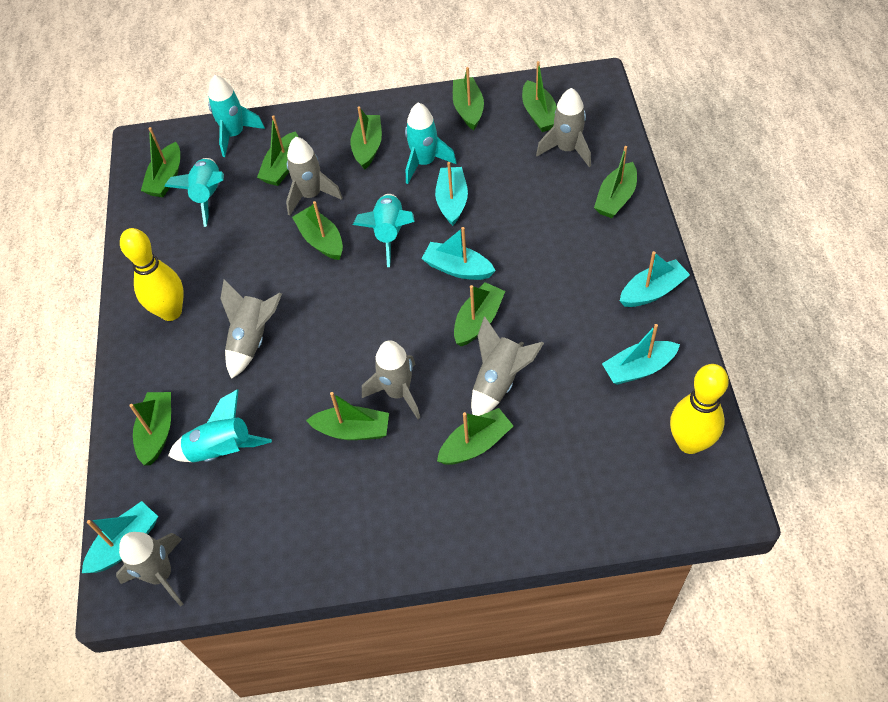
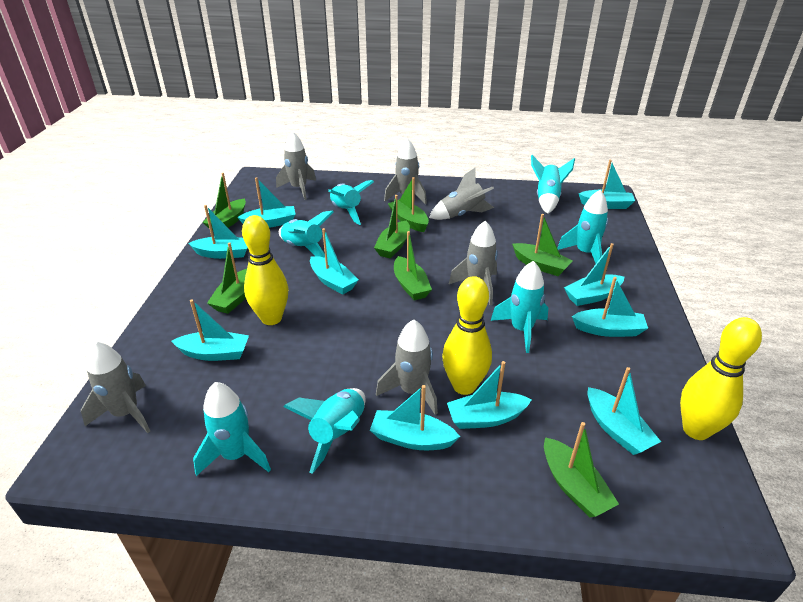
green boat: [129,392,171,465] [141,127,180,197] [257,115,298,186] [292,201,343,260] [306,392,389,440] [351,106,382,170] [437,408,513,465] [453,67,484,130] [454,282,505,346] [522,61,557,132] [594,146,637,218] = 11 -> [203,173,246,230] [207,242,247,314] [374,195,410,258] [388,177,429,232] [394,231,432,300] [512,214,573,276] [544,422,619,517] = 7
turquoise boat: [82,501,158,573] [422,227,496,280] [435,162,468,226] [602,324,680,385] [620,251,690,307] = 5 -> [172,299,249,361] [188,205,248,259] [237,177,296,228] [310,228,358,295] [370,385,460,450] [447,361,532,429] [564,243,624,306] [572,277,648,337] [579,159,635,209] [588,367,661,455] = 10
turquoise rocket: [164,158,224,227] [168,389,272,462] [208,75,265,157] [353,194,415,267] [405,102,457,184] = 5 -> [193,382,271,476] [279,210,334,258] [283,388,365,474] [328,180,374,225] [491,261,548,353] [531,155,575,214] [557,190,608,263] = 7
yellow bowling pin: [120,228,184,321] [670,364,729,454] = 2 -> [242,215,288,325] [442,276,492,395] [680,317,762,440] = 3

